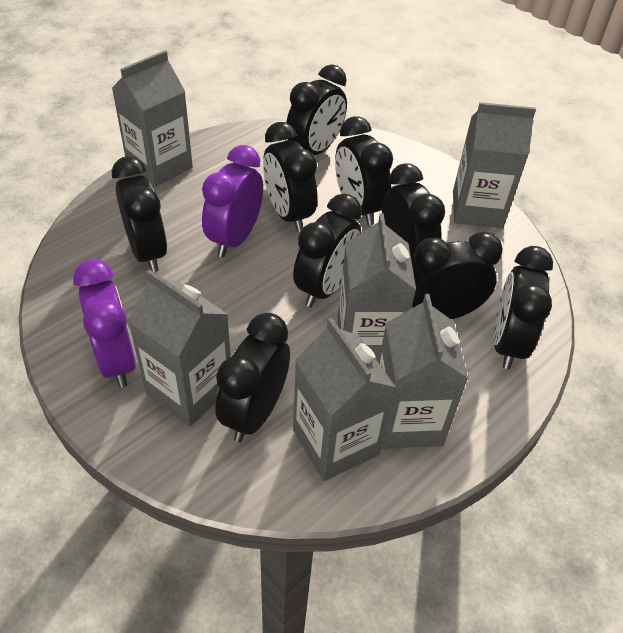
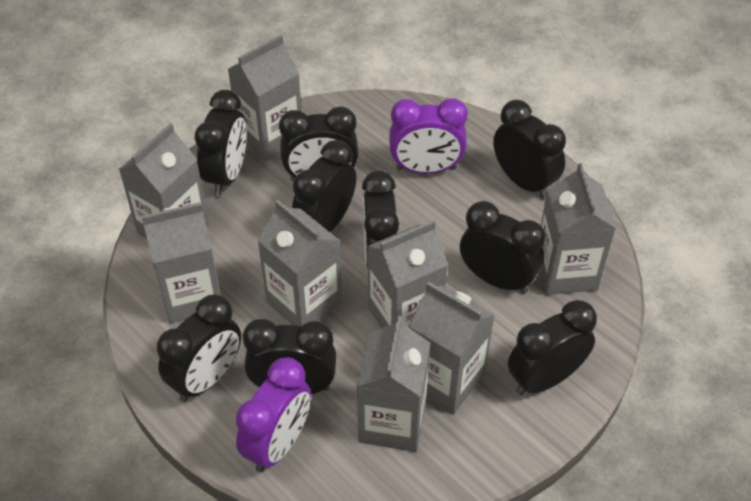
grey carton: [112,50,193,187] [128,269,231,427] [293,318,396,481] [338,213,416,362] [379,294,468,448] [453,102,536,228] = 6 -> [119,123,209,239] [141,202,221,323] [228,35,302,161] [257,200,342,326] [356,316,430,452] [367,220,448,328] [409,281,494,414] [540,163,616,295] = 8

